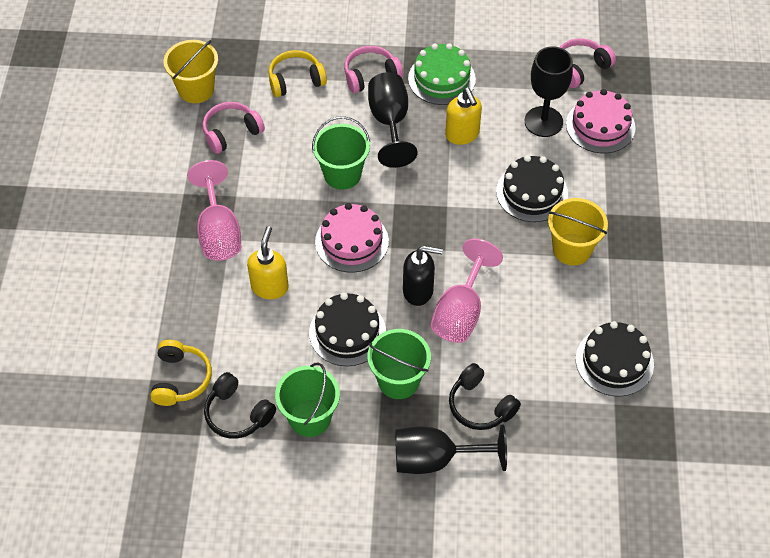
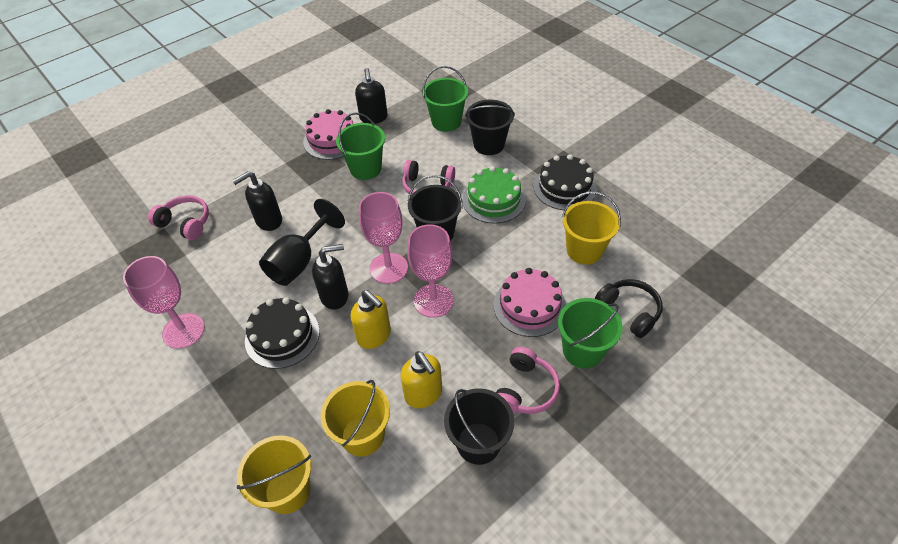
black bucket: none = 0 -> [408,175,463,241] [444,388,514,465] [465,99,515,155] = 3
black cake: [309,293,386,366] [496,155,568,222] [576,321,654,397] = 3 -> [245,297,320,369] [533,154,597,210] = 2
black goblet: [368,72,418,168] [395,425,507,474] [525,46,573,137] = 3 -> [259,199,345,286] = 1
black headphones: [204,372,276,439] [449,363,521,430] = 2 -> [595,279,663,338] = 1
black soap dispenser: [403,246,443,306] = 1 -> [232,171,282,231] [312,244,348,310] [355,68,388,124] = 3
pink goblet: [187,160,241,261] [431,239,503,343] = 2 -> [123,256,205,349] [359,192,408,284] [407,224,454,318] = 3
yellow bucket: [164,40,218,103] [548,198,608,266] = 2 -> [237,435,311,514] [320,380,390,457] [562,192,621,265] = 3
yellow headphones: [150,340,212,406] [269,50,327,97] = 2 -> none = 0

